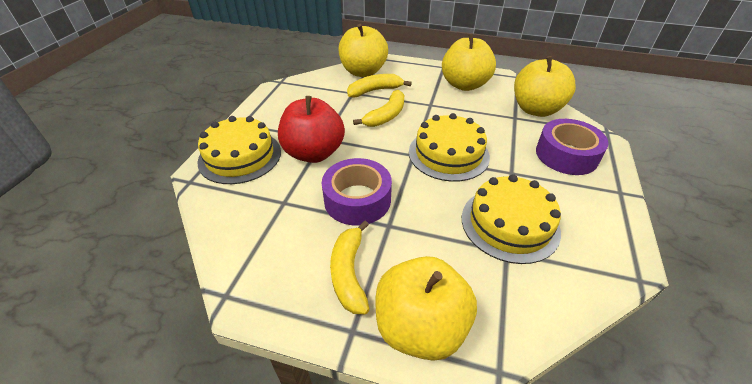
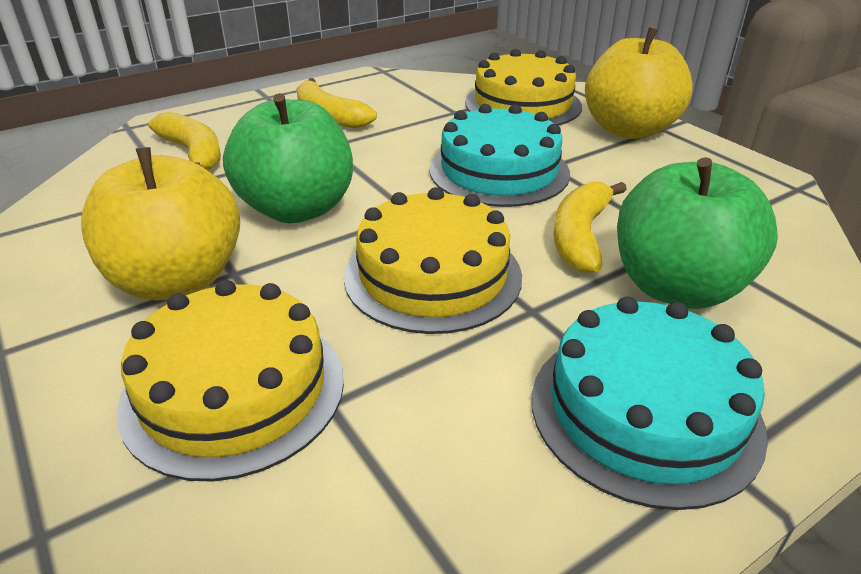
green apple: none = 0 -> [223,93,353,223] [617,157,778,309] = 2
purple tape: [322,158,392,225] [536,119,609,175] = 2 -> none = 0
red apple: [278,96,345,163] = 1 -> none = 0
turquoise cake: none = 0 -> [429,104,570,207] [532,297,768,510] = 2
yellow apple: [338,24,388,77] [376,256,477,361] [442,34,496,91] [514,56,576,117] = 4 -> [81,147,240,301] [585,27,693,139] = 2

